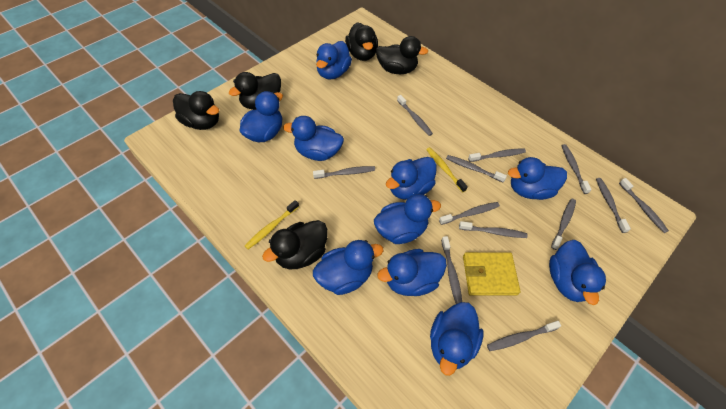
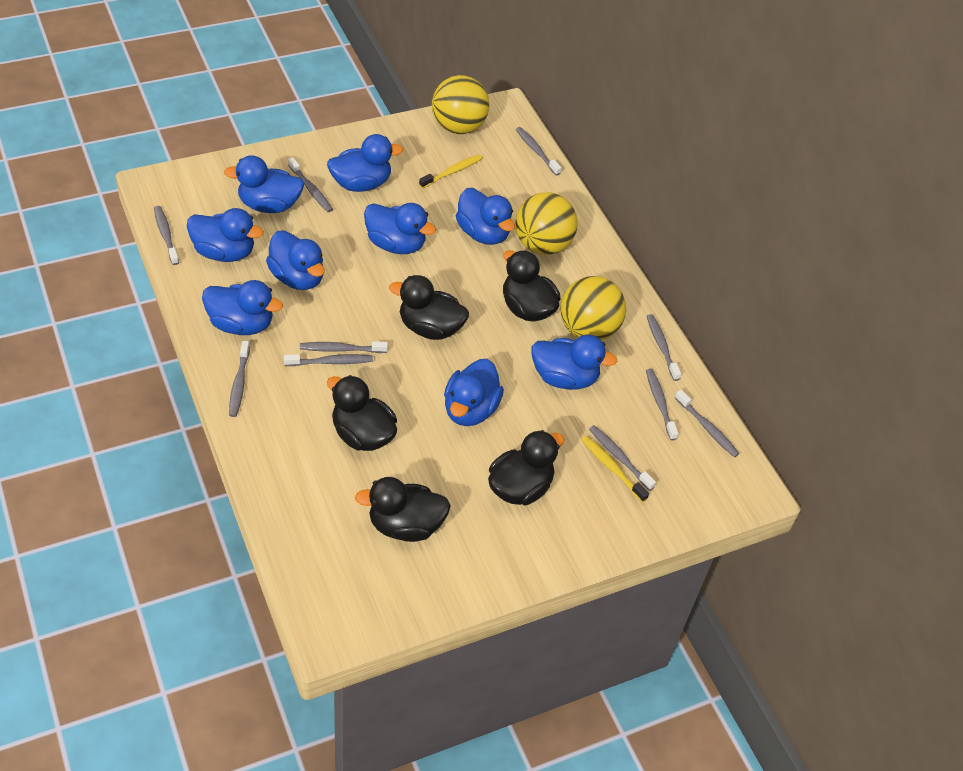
blue duck: [240,91,283,142] [283,116,344,161] [313,240,383,295] [316,41,352,80] [374,194,441,244] [377,249,447,296] [386,157,436,200] [430,302,484,376] [508,157,567,200] [549,240,606,305] = 10 -> [187,208,264,262] [202,280,283,335] [224,155,304,213] [266,231,325,290] [327,134,403,192] [364,203,436,254] [444,359,504,426] [456,188,515,245] [532,335,617,390] = 9
grey toothbrush: [313,166,375,179] [397,95,433,136] [439,202,500,225] [441,236,462,304] [446,155,507,182] [459,221,527,238] [468,148,526,162] [487,321,561,351] [551,199,576,250] [561,144,592,194] [596,178,631,233] [619,178,669,233] = 12 -> [154,206,179,265] [229,341,250,417] [284,354,373,366] [288,157,333,212] [300,341,388,353] [515,127,562,176] [589,425,656,491] [646,369,679,440] [647,314,681,381] [675,390,740,457] = 10
yellow ball: none = 0 -> [432,75,489,134] [515,192,578,255] [560,276,626,341] = 3
yellow wallet: [463,252,520,296] = 1 -> none = 0

